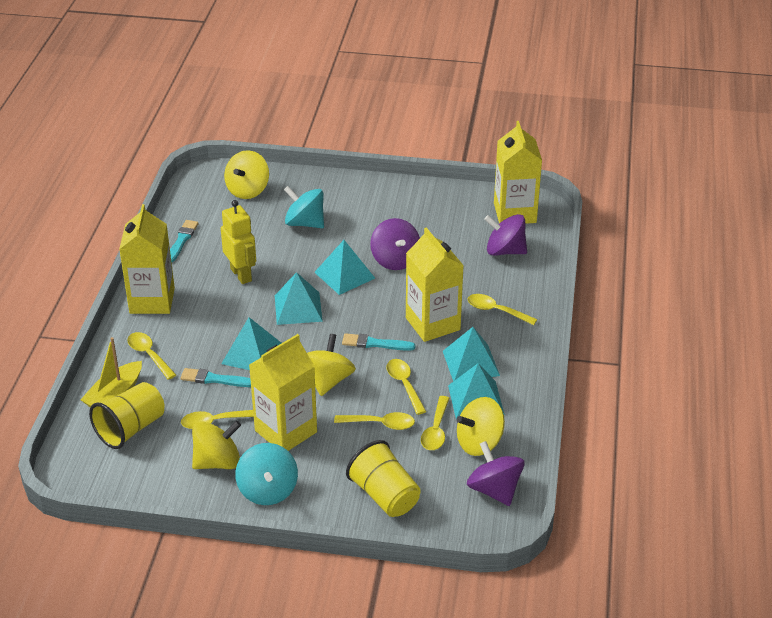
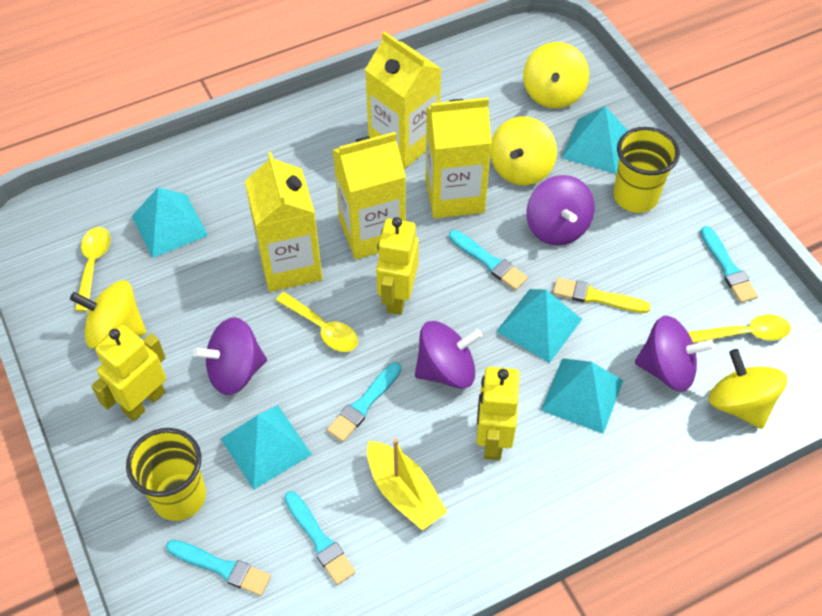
purple spinning top: [370,218,420,270] [467,441,525,506] [484,214,527,256] = 3 -> [193,317,267,395] [415,321,482,389] [526,175,594,246] [635,316,714,392] = 4
turquoise brush: [170,220,199,263] [181,368,251,387] [342,333,415,351] = 3 -> [166,539,271,596] [284,491,356,585] [327,363,401,442] [449,230,528,290] [700,226,758,303] = 5
turquoise spinning top: [235,443,298,505] [284,186,324,228] = 2 -> none = 0
yellow brush: none = 0 -> [553,277,651,313] = 1
yellow robot: [221,200,256,284] = 1 -> [91,325,166,421] [376,217,419,315] [477,367,520,460] = 3
yellow spoon: [127,332,176,380] [181,410,254,429] [334,412,415,430] [387,359,426,415] [421,396,450,450] [468,294,537,325] = 6 -> [75,227,111,312] [276,292,358,352] [688,315,791,343] = 3

